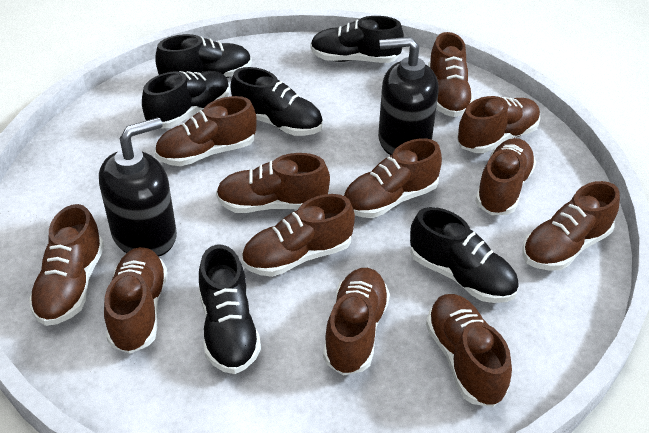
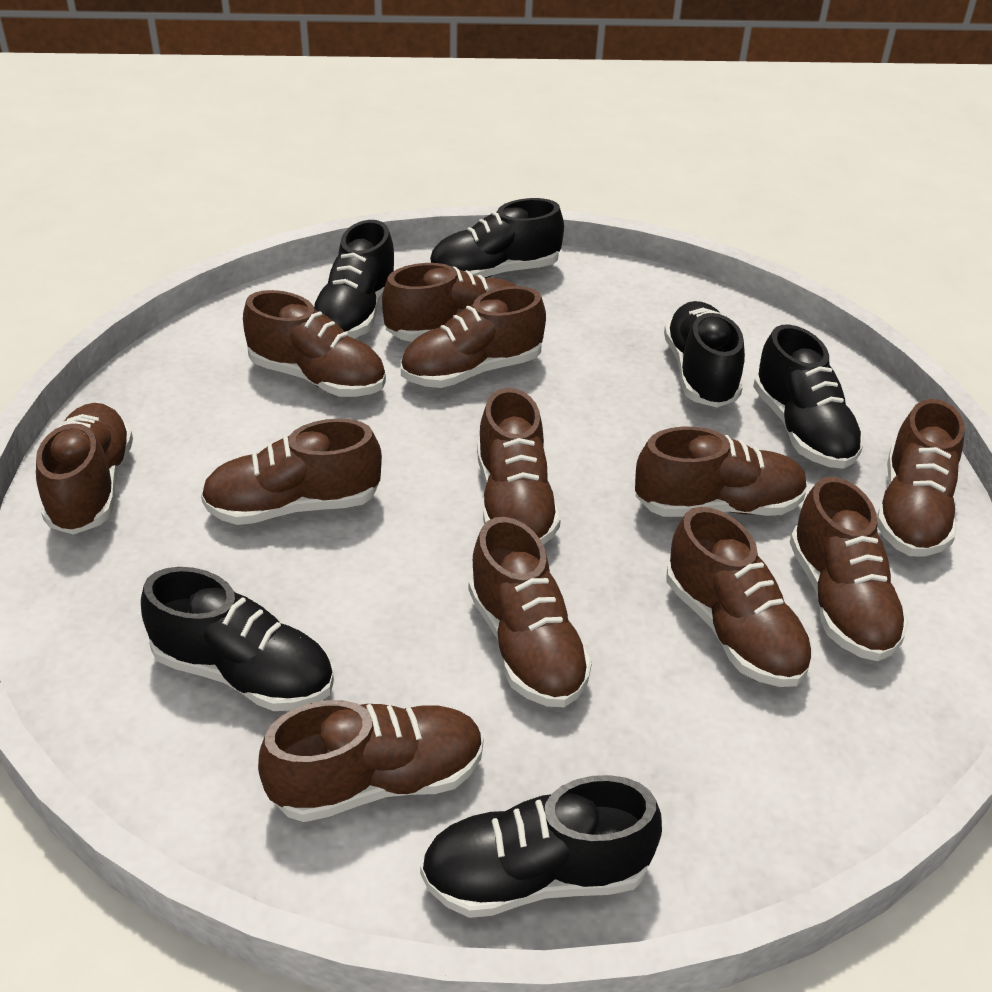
black soap dispenser: [99,117,177,257] [378,37,439,155] = 2 -> none = 0

